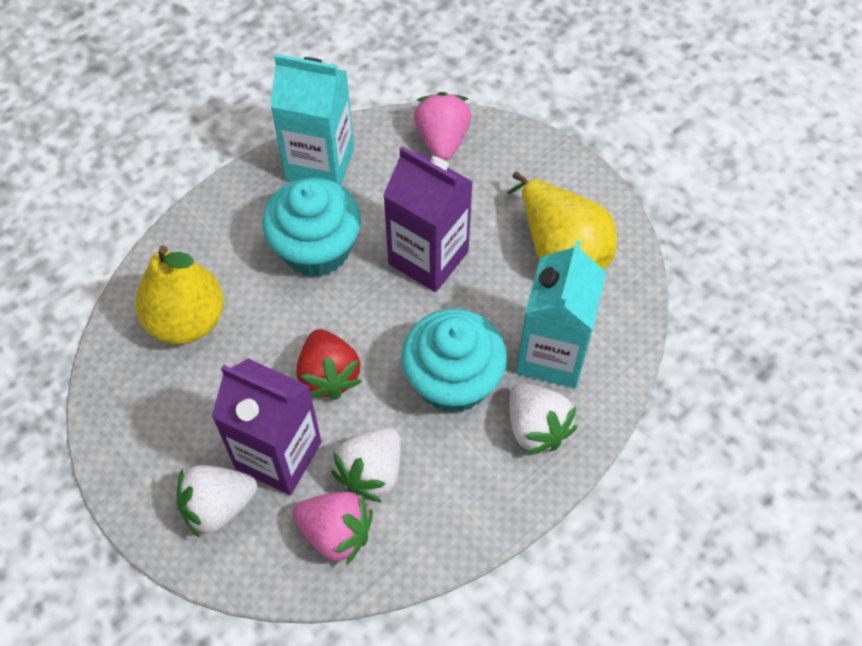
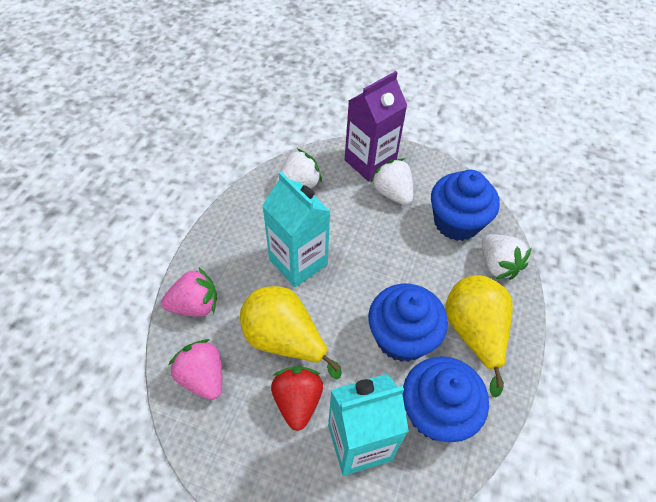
blue cupcake: none = 0 -> [368,284,448,362] [403,356,489,442] [431,170,500,241] = 3
purple carton: [212,359,322,495] [383,146,473,292] = 2 -> [345,71,407,182] = 1
turquoise cupcake: [262,178,361,277] [402,309,507,413] = 2 -> none = 0

